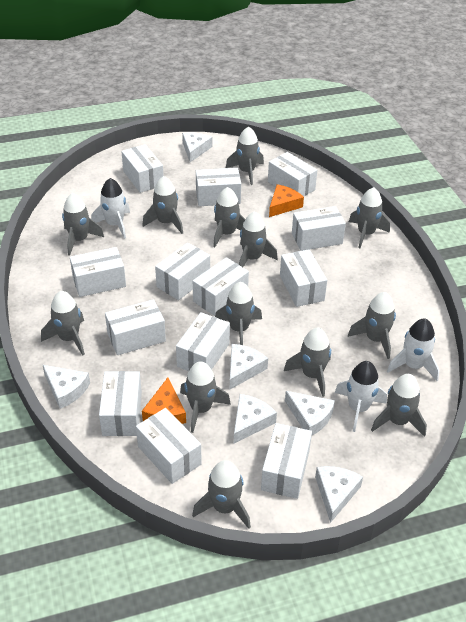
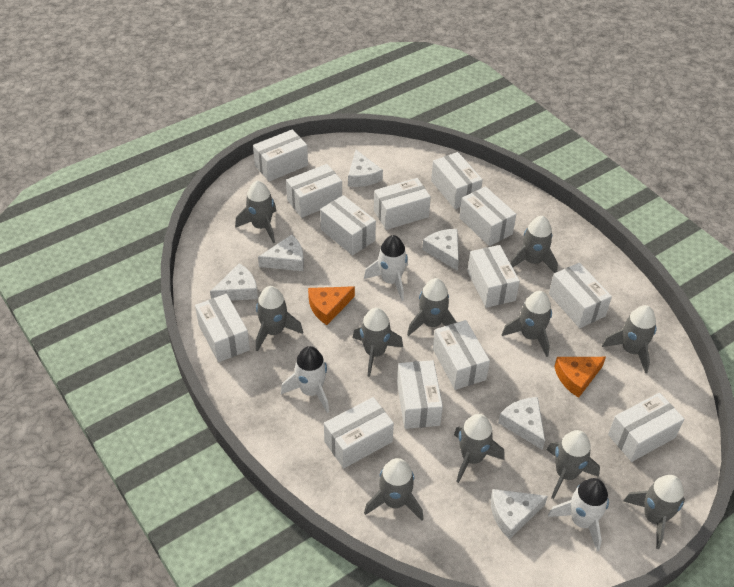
grey rocket: [41,291,85,355] [62,193,104,256] [142,176,183,234] [180,361,231,433] [192,460,251,529] [213,187,245,247] [215,282,262,345] [226,126,264,185] [239,211,278,267] [284,327,331,397] [348,292,396,359] [349,187,390,248] [371,374,427,437] = 13 -> [235,180,276,243] [256,286,303,351] [353,308,403,377] [364,458,423,521] [407,278,457,336] [454,414,505,483] [502,291,552,357] [510,216,558,273] [547,430,600,499] [602,305,657,373] [623,475,685,549] = 11

